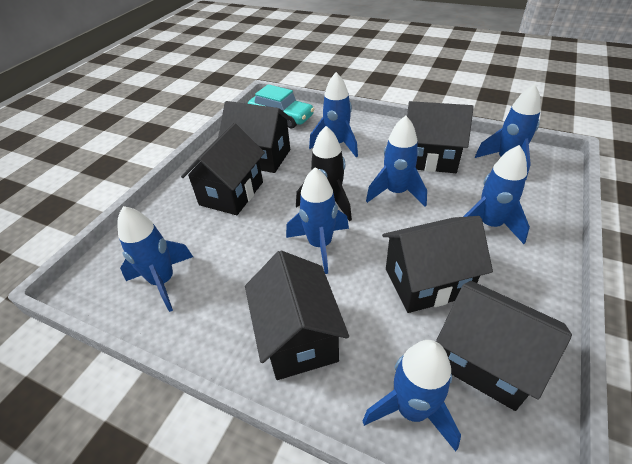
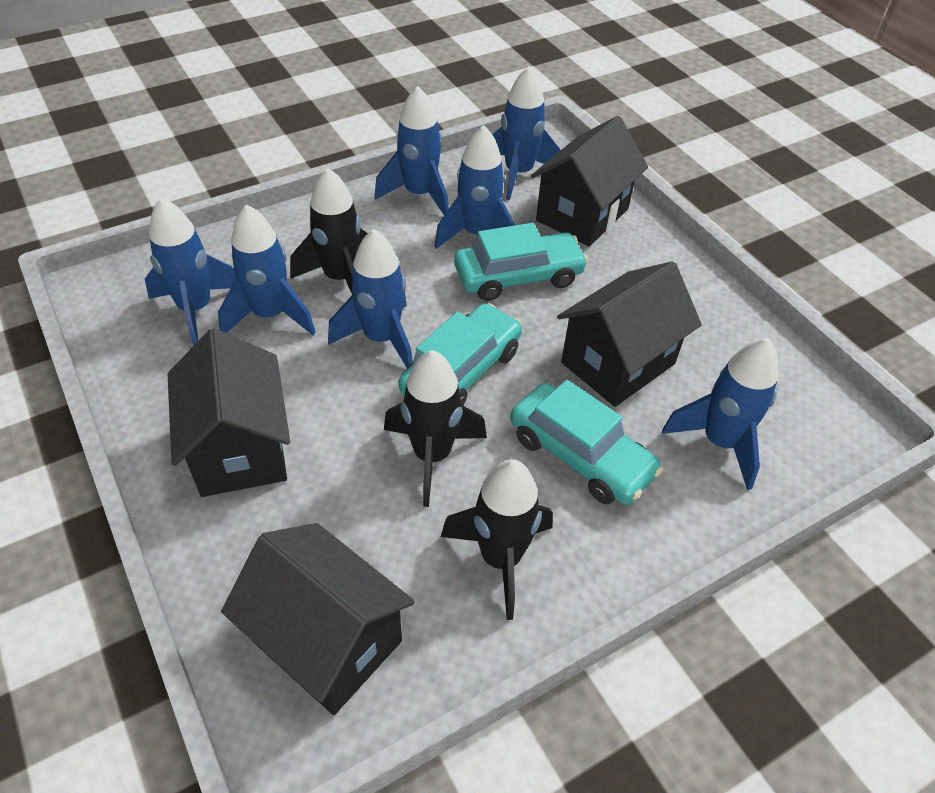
black house: [181,123,265,215] [218,101,292,173] [245,250,349,380] [382,216,493,313] [407,101,474,173] [436,281,572,411] = 6 -> [168,328,290,497] [221,523,415,715] [531,116,648,246] [557,261,702,407] = 4
black rocket: [296,126,352,221] = 1 -> [290,168,368,293] [384,350,487,507] [441,459,553,620] = 3
turquoise car: [248,84,314,128] = 1 -> [399,303,522,405] [454,223,588,301] [511,380,663,505] = 3

